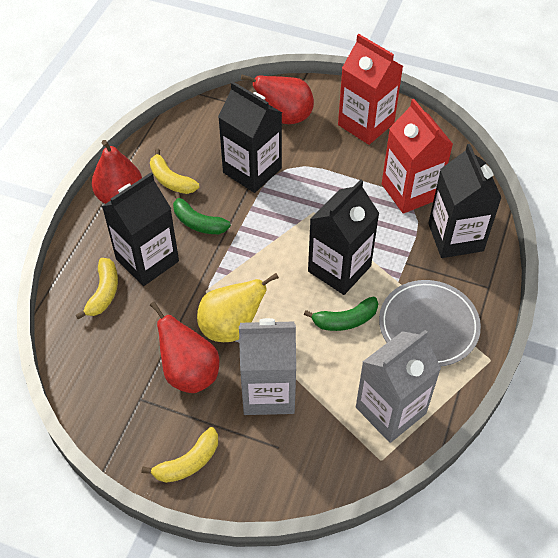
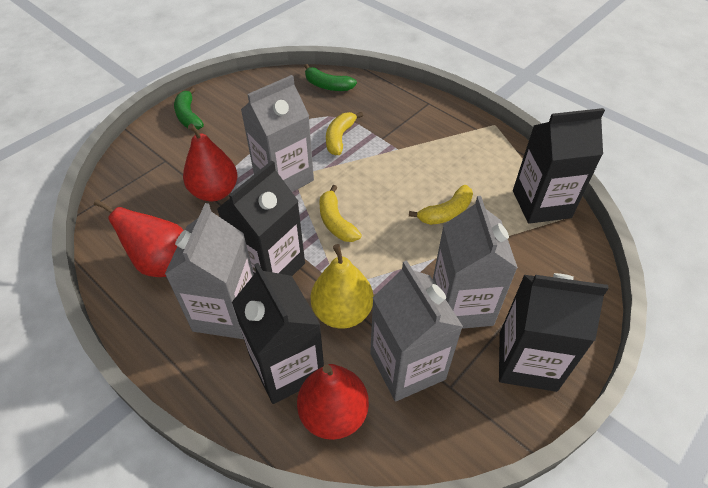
grey carton: [239,318,296,415] [356,330,441,443] = 2 -> [165,203,254,339] [241,75,314,192] [370,260,463,402] [433,196,518,329] = 4
grey plate: [379,280,481,367] = 1 -> none = 0
red carton: [338,34,403,145] [382,99,453,214] = 2 -> none = 0

